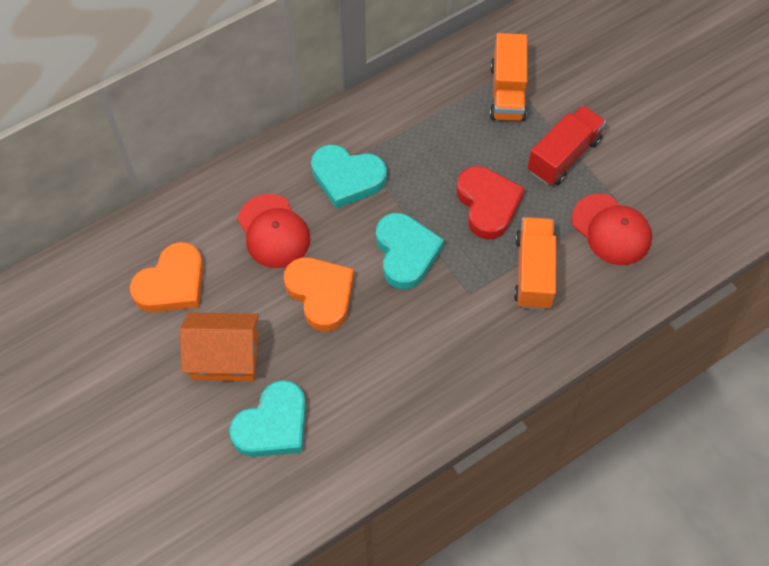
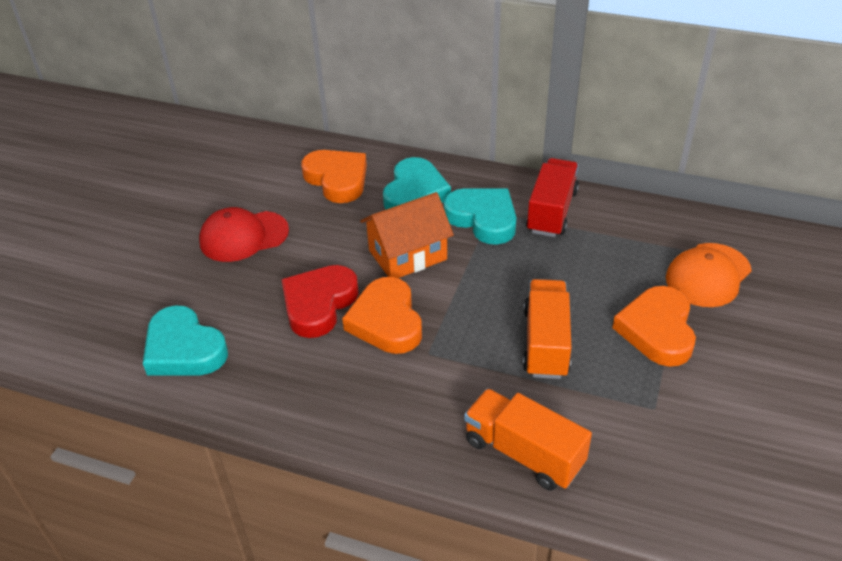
orange cap: none = 0 -> [666,243,752,307] = 1
orange heart: [130,242,203,312] [284,257,354,331] = 2 -> [301,150,367,203] [342,277,422,354] [612,286,696,367] = 3
red cap: [237,194,310,268] [572,194,652,265] = 2 -> [199,207,289,262] = 1

